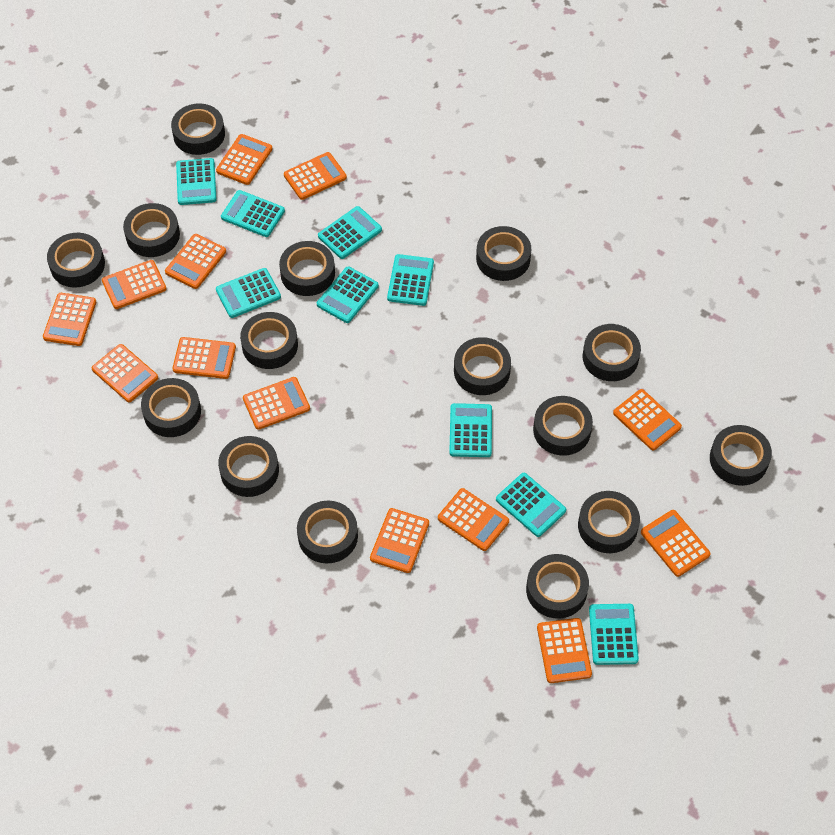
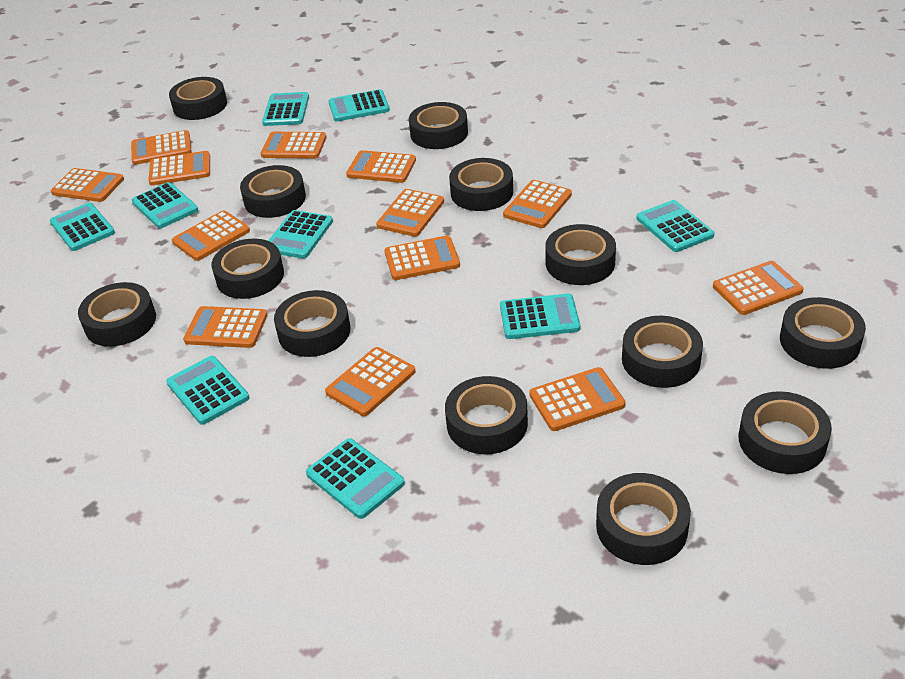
black tape: [47,233,105,288] [123,203,180,257] [141,378,201,437] [171,103,225,155] [218,436,279,497] [240,312,298,369] [279,241,335,296] [297,501,358,563] [454,337,511,395] [476,226,531,281] [526,554,589,619] [533,396,593,456] [578,491,640,553] [582,324,641,381] [710,425,772,486] = 15 -> [78,282,156,347] [169,77,227,120] [212,239,284,299] [240,165,306,218] [274,290,350,357] [409,102,468,149] [445,376,528,454] [449,158,513,211] [545,224,616,285] [596,473,691,565] [622,316,703,388] [739,391,832,474] [780,297,866,369] = 13

